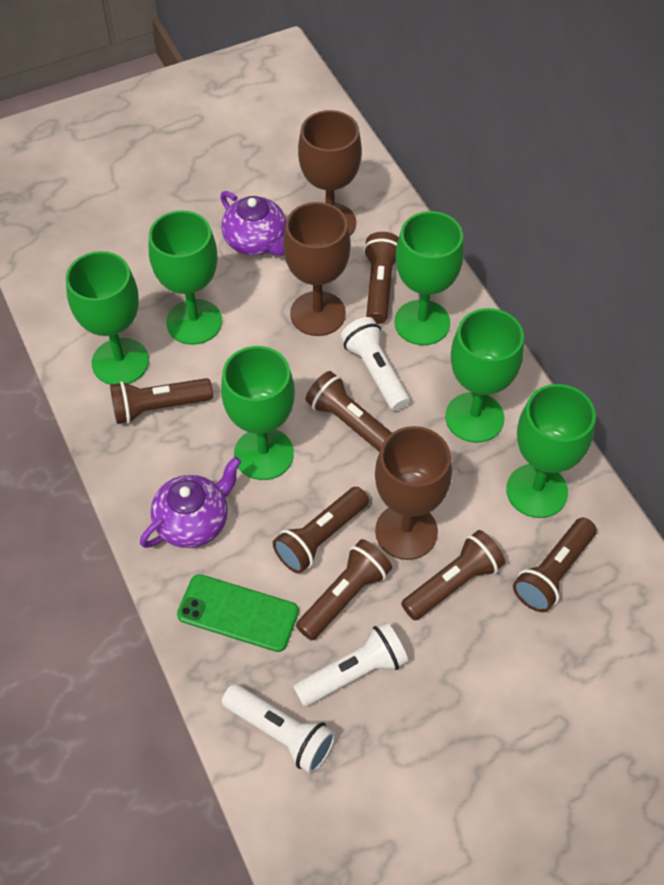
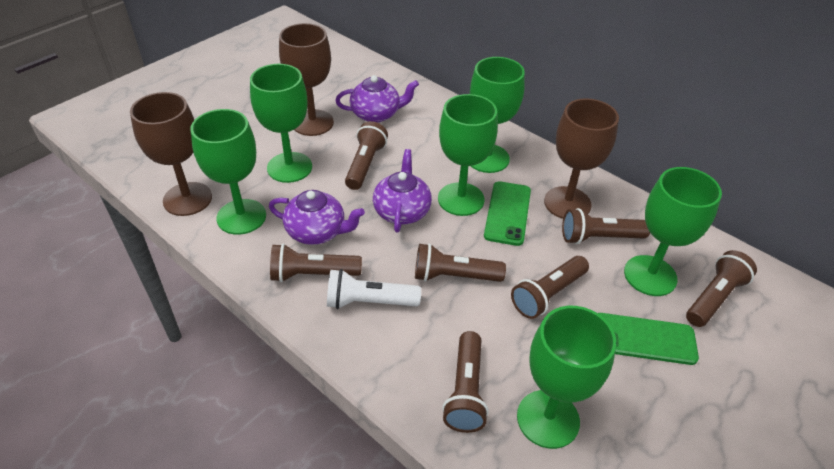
green phone: [177,574,299,652] = 1 -> [484,181,531,246] [598,313,699,365] = 2
purple teapot: [140,457,241,548] [220,191,286,256] = 2 -> [269,190,365,245] [335,75,419,123] [373,149,432,232] = 3
white flashlight: [222,684,336,774] [293,622,408,707] [341,317,410,411] = 3 -> [327,269,421,309] = 1

